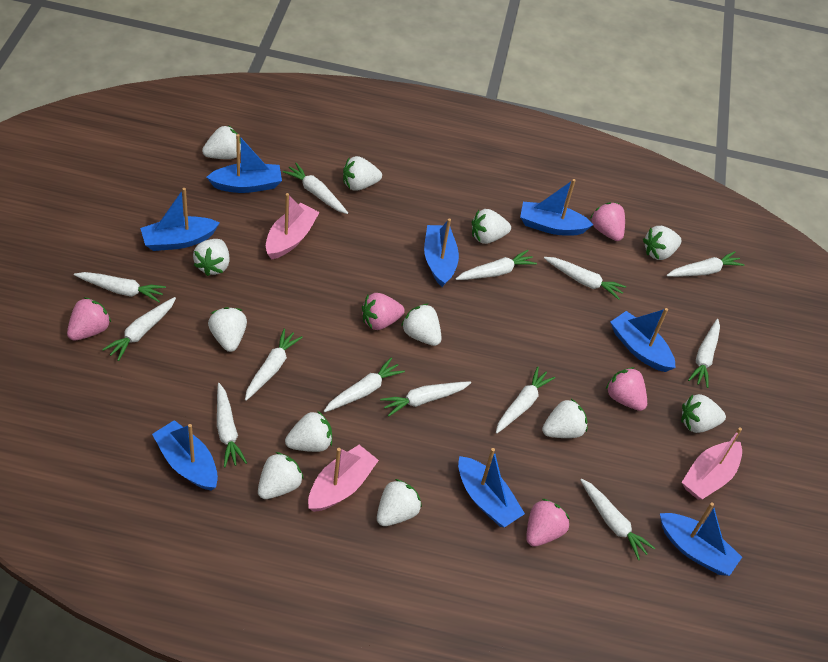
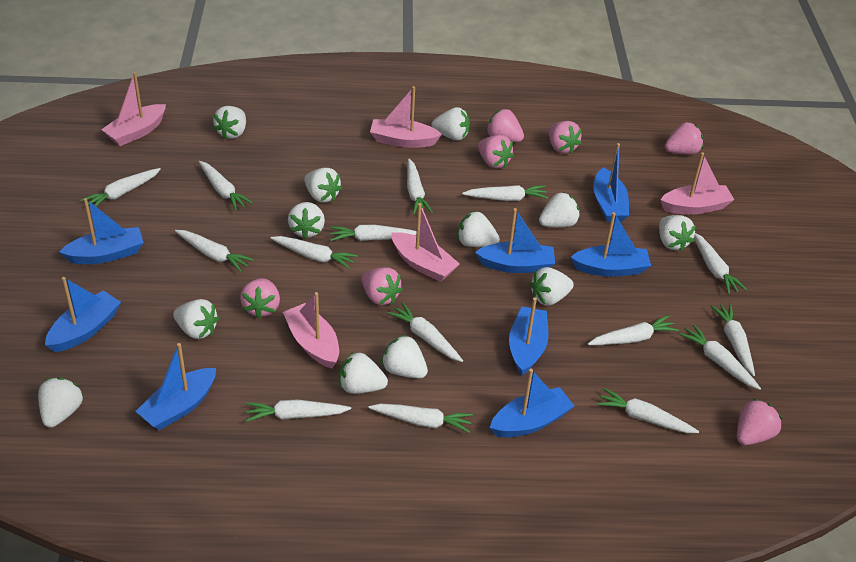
pink boat: [266,193,320,260] [308,445,379,512] [682,427,742,500] = 3 -> [101,72,166,146] [283,292,339,369] [370,86,442,148] [391,203,460,282] [660,152,734,215] = 5
pink strawberry: [67,297,111,341] [362,293,405,330] [526,499,570,547] [590,202,625,241] [606,367,647,411] = 5 -> [240,278,280,319] [361,267,403,305] [478,135,514,168] [486,109,524,142] [548,121,582,154] [665,122,703,155] [737,399,783,445] = 7
white carrot: [74,272,166,302] [102,297,176,361] [217,383,247,468] [245,328,303,401] [282,163,348,214] [324,358,405,412] [380,381,471,417] [456,250,537,280] [496,366,555,434] [544,257,626,300] [580,479,655,560] [666,251,744,277] [688,319,720,388] = 13 -> [81,168,161,207] [175,230,254,272] [199,161,253,211] [246,400,351,422] [270,236,358,269] [330,225,417,241] [369,404,473,433] [387,302,463,362] [407,159,433,215] [462,185,548,201] [588,315,679,345] [597,388,699,433] [679,324,761,390] [694,233,747,294] [711,303,755,376] = 15

